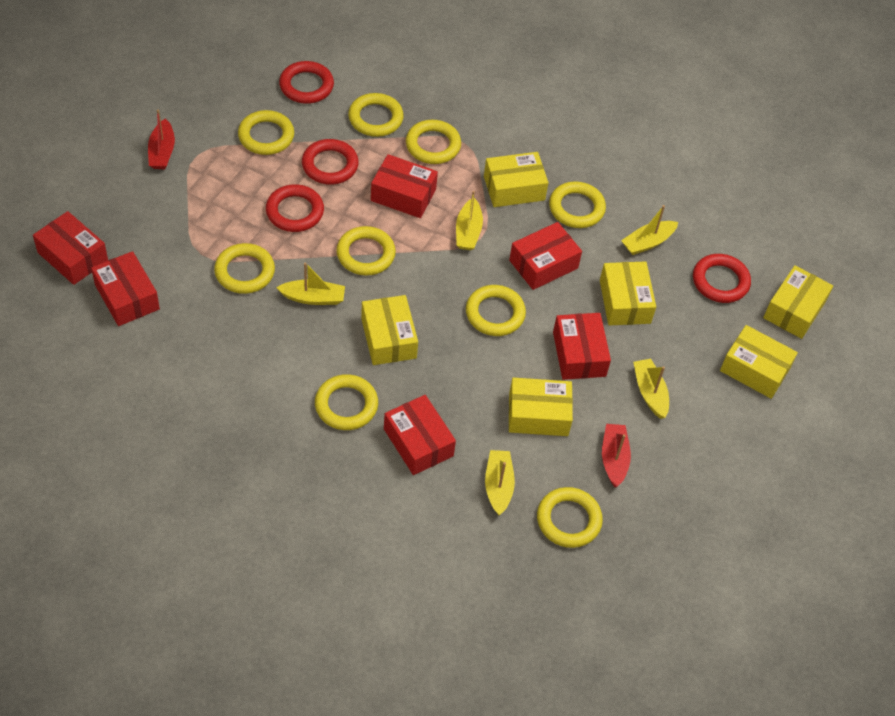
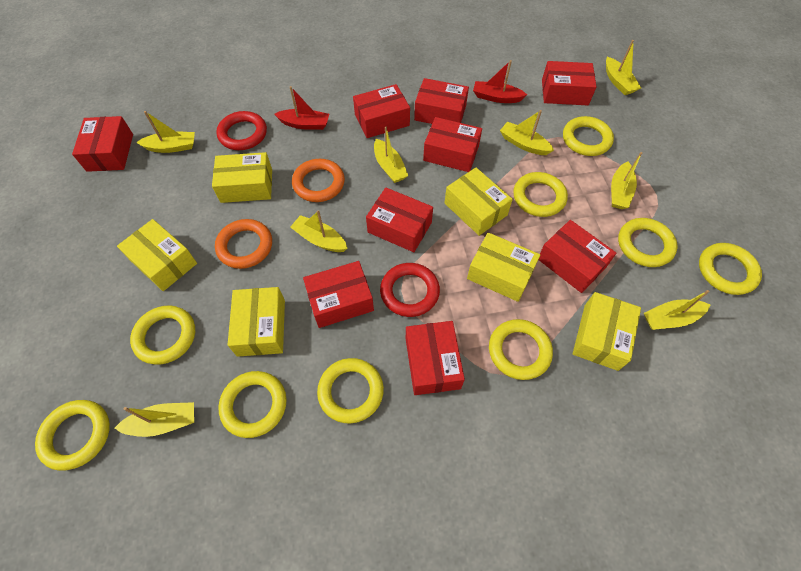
orange ring: none = 0 -> [215,219,272,269] [292,159,345,202] = 2
red box: [33,211,108,285] [91,251,160,326] [371,154,438,218] [384,395,456,475] [509,222,582,290] [553,313,611,380] = 6 -> [72,116,133,172] [303,261,374,328] [353,84,410,138] [366,188,433,252] [406,321,465,395] [414,78,469,124] [423,117,482,172] [538,220,616,293] [542,61,597,105] = 9
red ring: [266,184,324,232] [279,61,334,104] [302,139,359,185] [693,254,751,303] = 4 -> [216,111,267,150] [380,263,440,317] = 2
yellow boat: [276,262,345,305] [456,191,483,250] [485,450,515,516] [621,205,678,255] [633,359,669,419] = 5 -> [115,402,194,437] [136,111,195,153] [290,210,348,252] [374,127,408,183] [500,110,554,155] [606,40,641,95] [611,152,642,209] [644,290,710,330] = 8

